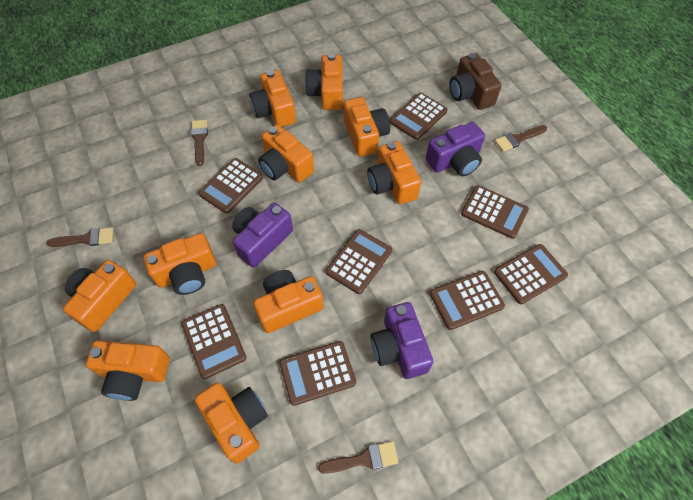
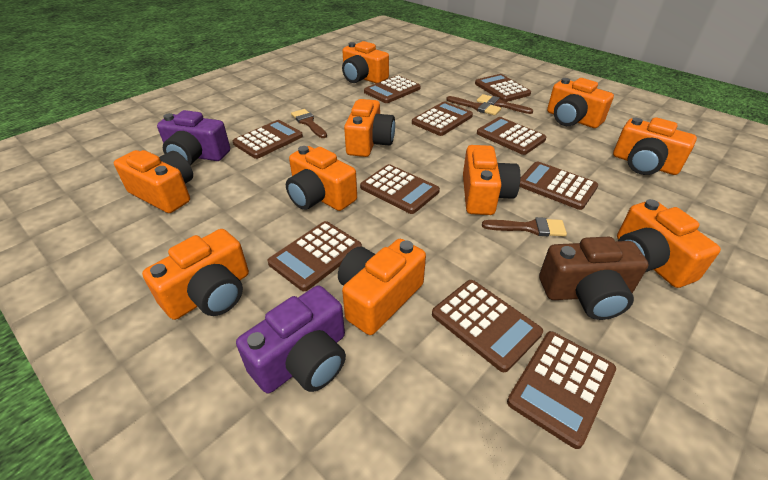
brown calculator: [182,304,246,379] [198,158,263,214] [279,341,356,406] [326,229,392,294] [390,93,447,140] [430,271,505,330] [461,185,529,239] [494,244,568,304] = 8 -> [233,120,303,159] [268,221,362,291] [360,164,440,214] [364,75,421,103] [412,102,473,136] [432,280,543,372] [475,74,531,102] [477,117,546,155] [507,331,616,449] [520,162,598,210] = 10
purple camera: [232,203,293,268] [370,302,433,379] [426,122,485,177] = 3 -> [157,110,230,165] [236,286,346,393] = 2

